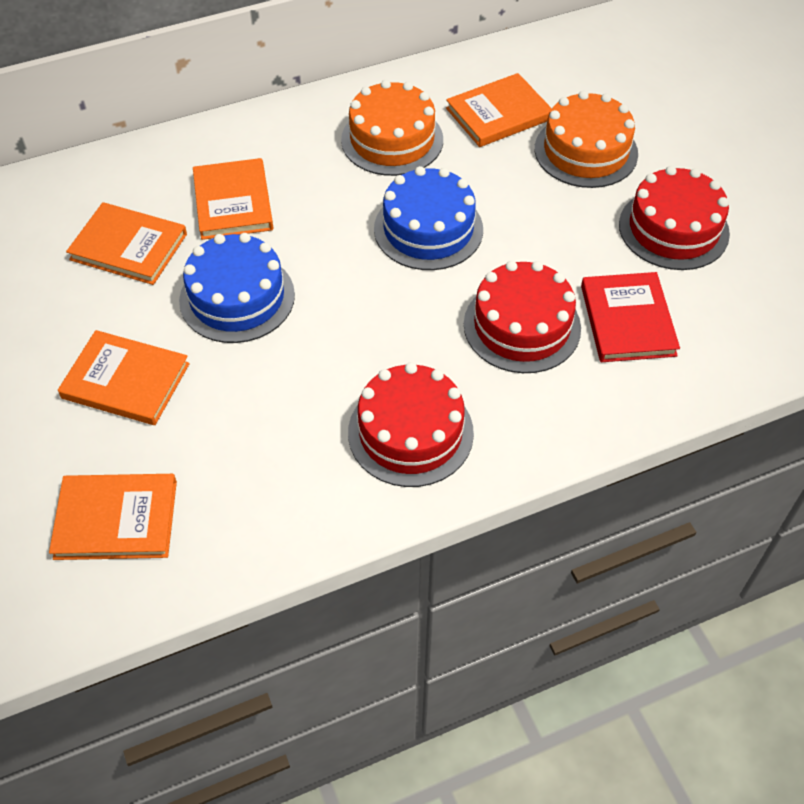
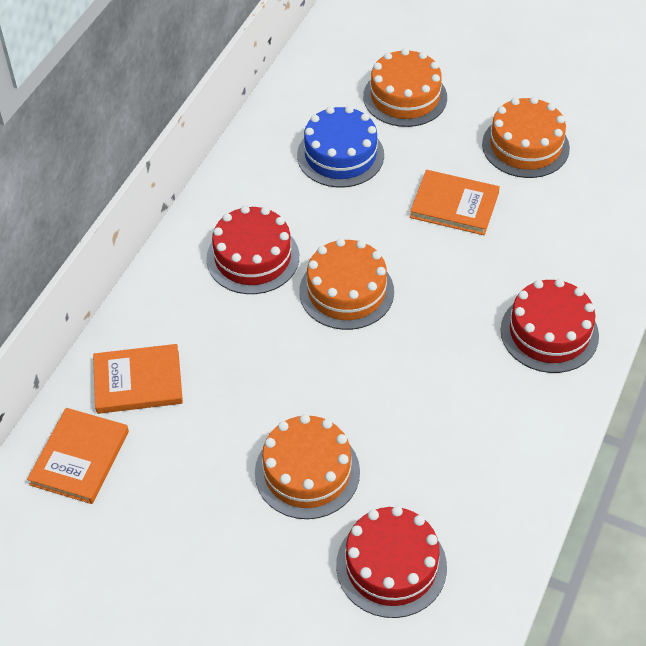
blue cake: [179,233,295,343] [374,166,483,270] = 2 -> [297,106,384,187] = 1
orange book: [49,474,177,560] [58,330,190,425] [66,202,187,285] [193,158,273,240] [446,73,552,147] = 5 -> [27,408,129,504] [93,344,183,414] [410,170,500,235] = 3
orange cake: [341,80,443,176] [535,91,638,188] = 2 -> [255,414,360,519] [299,238,394,330] [363,48,447,127] [482,97,570,178] = 4
red book: [581,272,680,362] = 1 -> none = 0

